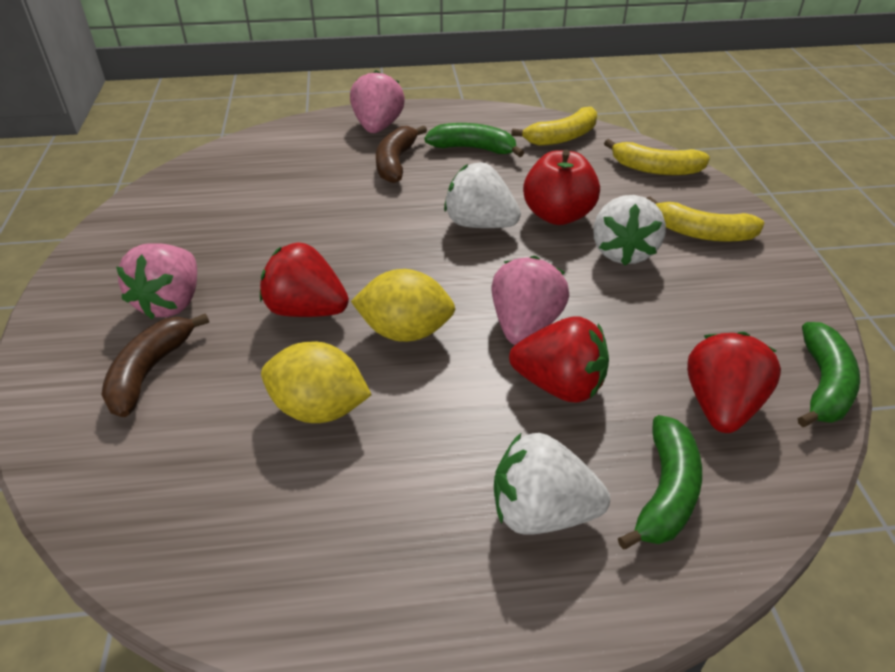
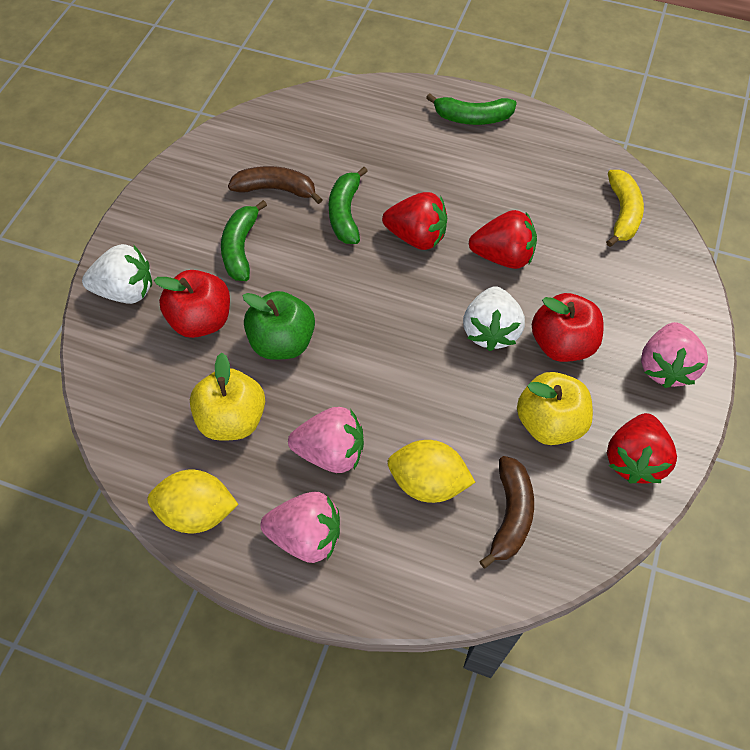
green apple: none = 0 -> [242,291,315,360] = 1
red apple: [523,149,600,225] = 1 -> [154,270,230,338] [532,293,604,362] = 2
white strawberry: [444,162,521,228] [494,432,610,535] [593,195,666,266] = 3 -> [82,244,152,304] [463,286,525,351] = 2
yellow apple: none = 0 -> [190,353,265,441] [517,372,593,445] = 2
yellow banana: [511,107,597,146] [604,139,710,175] [647,197,764,242] = 3 -> [606,170,644,247] = 1

